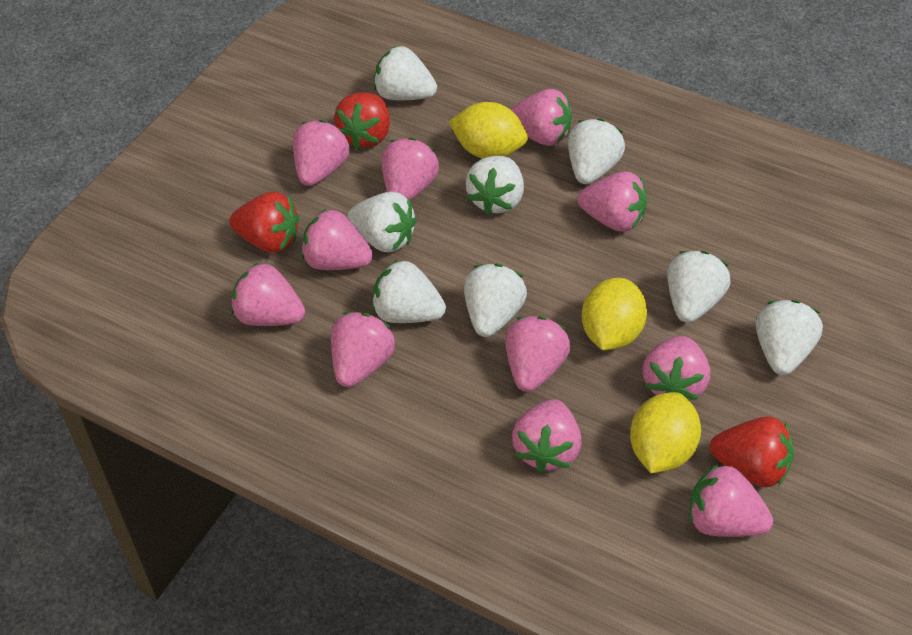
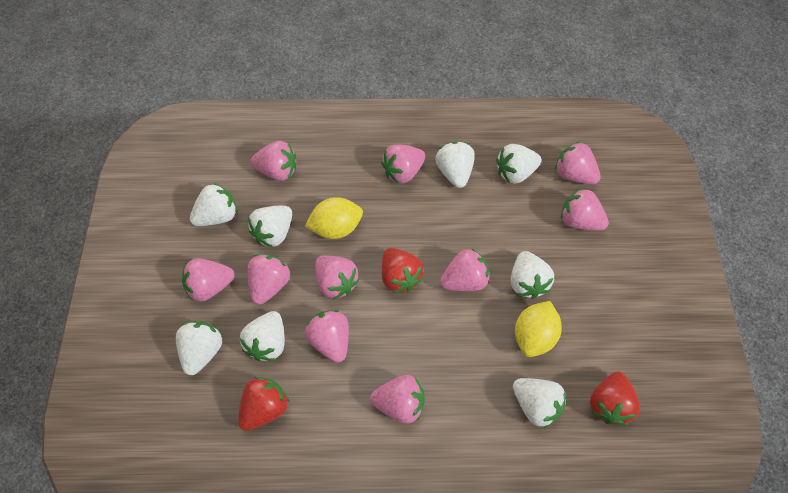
pink strawberry: [231,262,305,326] [293,120,349,186] [301,209,373,270] [331,312,395,387] [382,138,439,200] [505,316,571,392] [510,89,572,146] [512,399,581,473] [577,171,647,232] [643,336,711,401] [689,464,773,537] = 11 -> [182,258,235,301] [247,254,290,305] [251,141,296,181] [305,310,349,363] [315,256,360,300] [370,375,425,424] [381,144,426,184] [440,248,490,291] [555,141,601,185] [561,188,609,231] = 10
yellow lemon: [449,102,528,159] [582,278,647,350] [630,392,701,473] = 3 -> [305,197,363,239] [515,301,562,357] = 2

